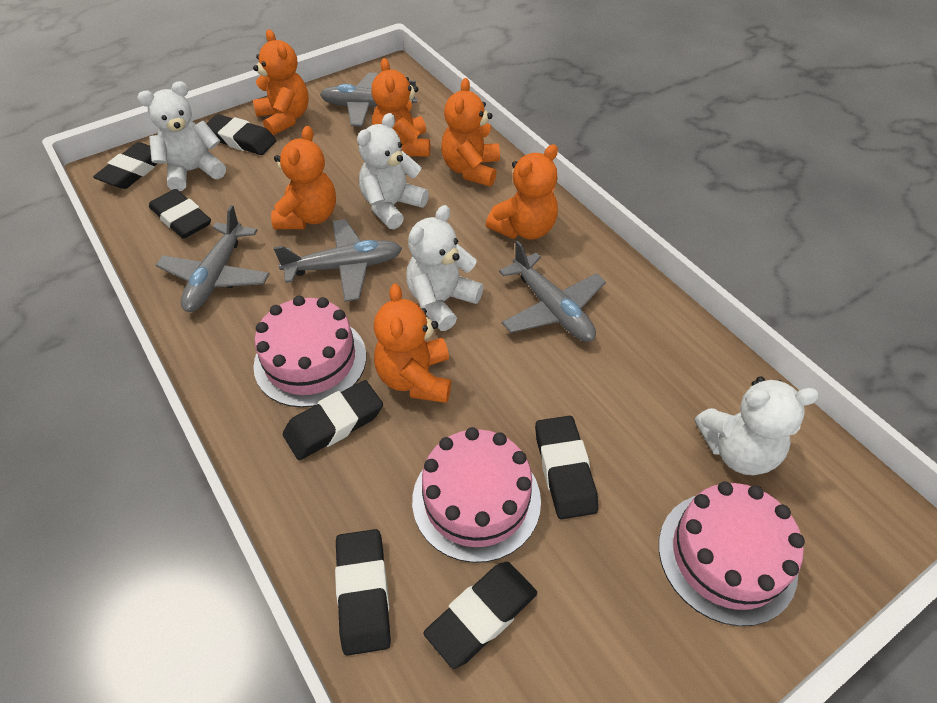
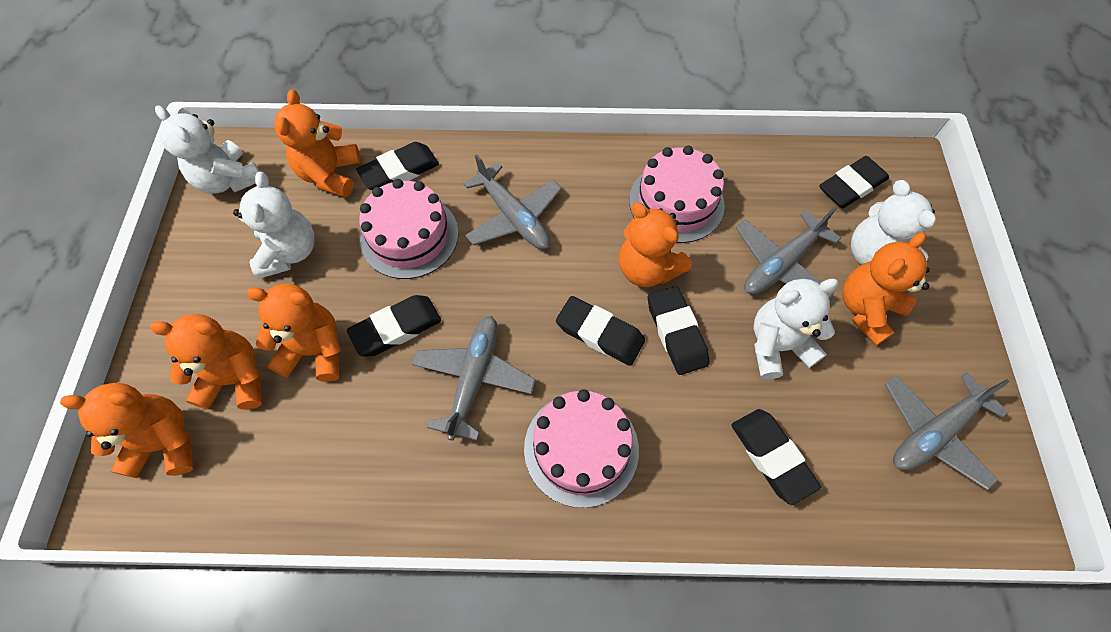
black eraser: [93,142,158,189] [149,189,211,239] [206,114,276,155] [283,380,383,460] [335,529,391,656] [424,562,537,669] [535,416,598,519] = 7 -> [347,295,441,356] [356,142,439,190] [556,296,645,366] [648,286,710,375] [731,409,821,505] [819,156,889,208] = 6

